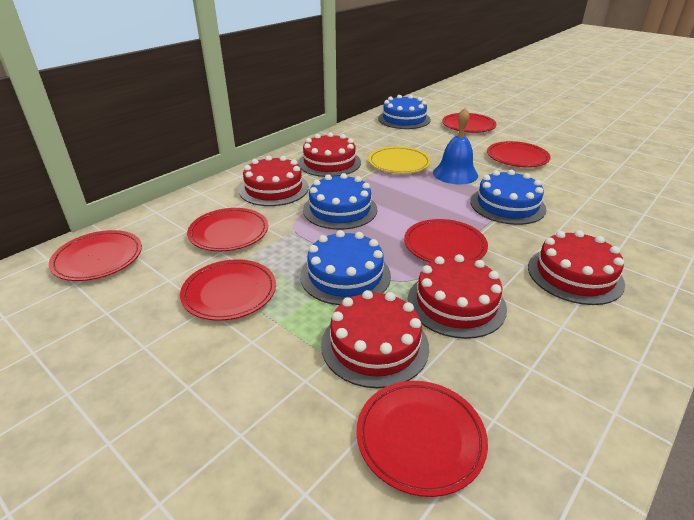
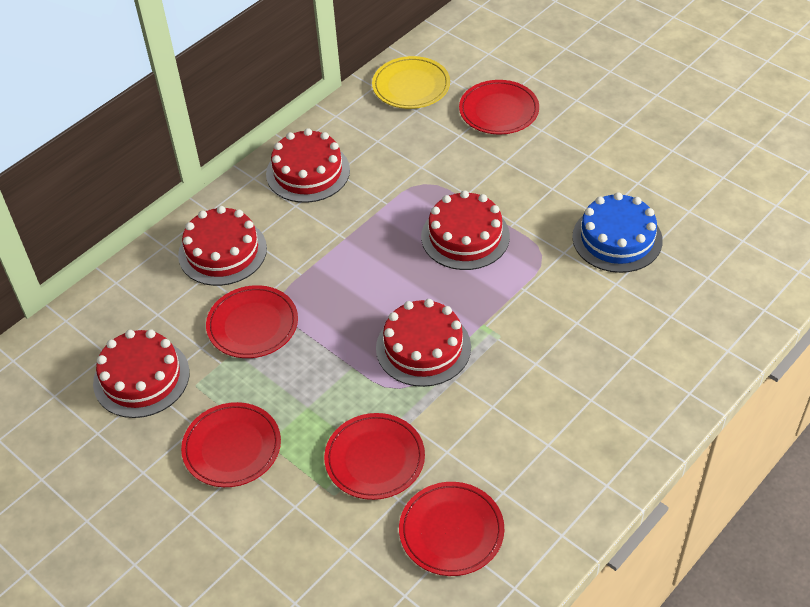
blue bell: [433,108,478,185] = 1 -> none = 0
blue cake: [300,230,391,305] [303,173,377,230] [378,95,431,129] [470,170,546,225] = 4 -> [572,192,663,273] = 1
red plate: [49,230,142,281] [180,259,276,321] [187,208,268,251] [356,381,488,497] [404,219,488,263] [442,113,497,133] [487,141,551,167] = 7 -> [181,402,281,487] [206,285,298,358] [324,413,425,500] [399,482,504,576] [459,80,539,135] = 5

